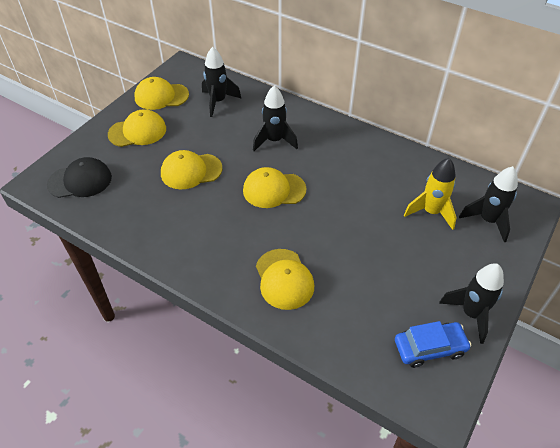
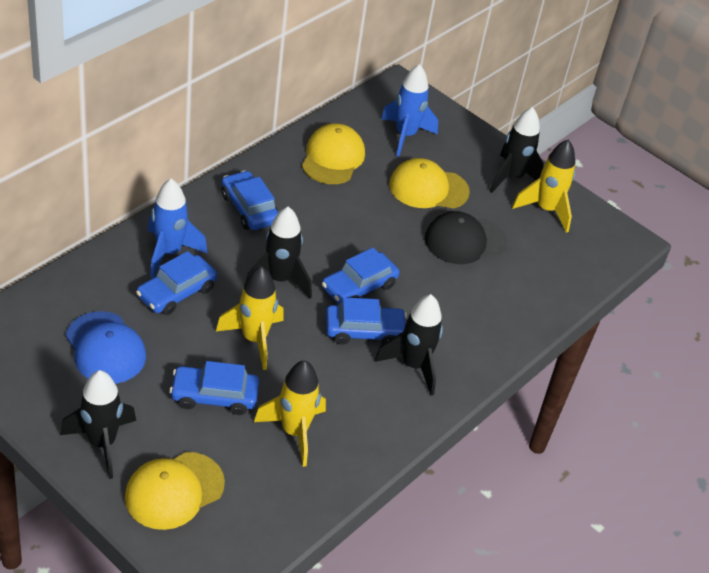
blue cap: none = 0 -> [66,311,146,384] = 1
blue car: [395,321,471,368] = 1 -> [136,251,217,315] [170,361,259,415] [222,170,279,230] [322,248,400,304] [326,297,407,345] = 5
blue rocket: none = 0 -> [148,178,208,278] [381,64,438,157] = 2
yellow cap: [108,109,166,147] [134,77,189,110] [161,150,222,190] [243,167,306,208] [256,249,314,310] = 5 -> [125,452,225,530] [302,123,365,184] [389,158,470,208] = 3
yellow rocket: [404,158,457,230] = 1 -> [216,266,284,370] [254,360,326,467] [512,139,575,233] = 3

